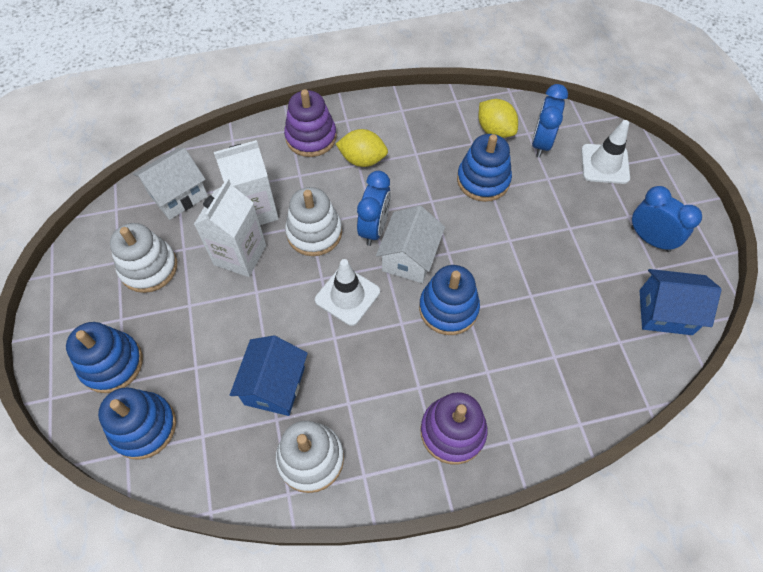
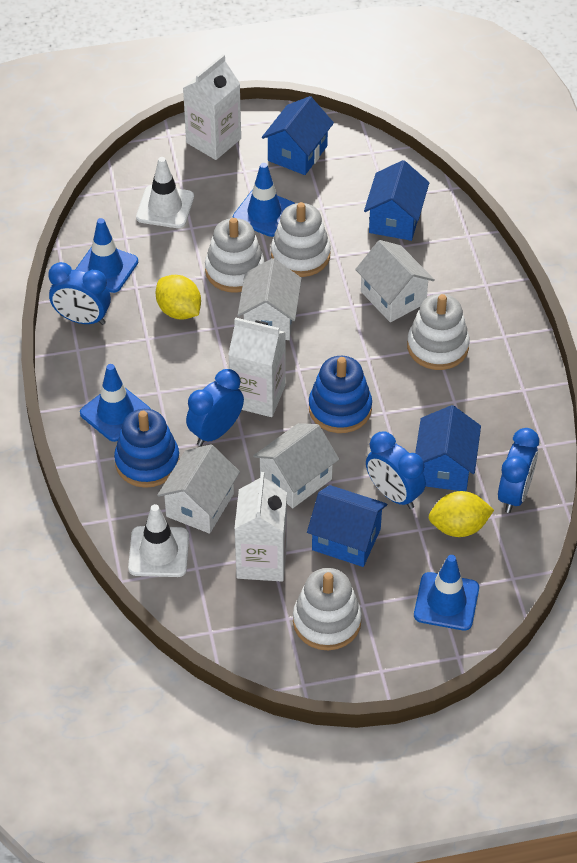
blue clock: [357,171,391,246] [532,84,568,157] [631,186,702,252] = 3 -> [48,262,111,325] [186,369,244,446] [366,432,426,509] [498,428,539,513] = 4
blue house: [230,335,308,416] [640,269,721,335] = 2 -> [262,96,334,175] [307,485,387,567] [364,160,429,241] [415,405,481,491] = 4
blue stacking toy: [66,322,143,393] [98,387,176,460] [419,265,480,335] [457,134,512,202] = 4 -> [114,409,179,488] [309,356,372,433] = 2
blue traffic cone: none = 0 -> [75,218,138,293] [80,364,151,442] [233,163,295,237] [414,555,479,631] = 4
purple stacking toy: [284,89,337,157] [420,392,487,464] = 2 -> none = 0
white carton: [194,178,266,277] [214,140,279,225] = 2 -> [183,54,241,160] [228,317,286,417] [234,472,287,581] = 3
white house: [133,148,208,220] [376,205,445,283] = 2 -> [157,444,240,534] [238,258,302,340] [253,423,339,508] [355,240,435,322] = 4
white stacking toy: [110,223,177,293] [276,421,344,493] [285,187,342,256] = 3 -> [205,218,265,293] [271,202,331,277] [293,568,362,650] [407,294,470,370] = 4

